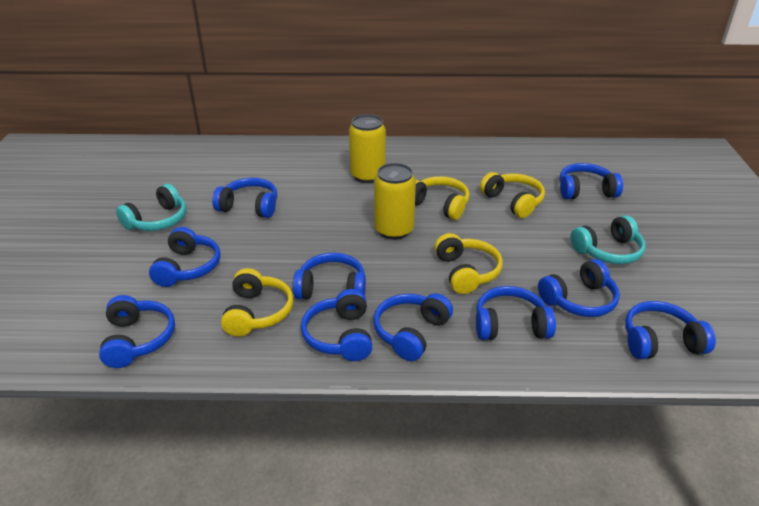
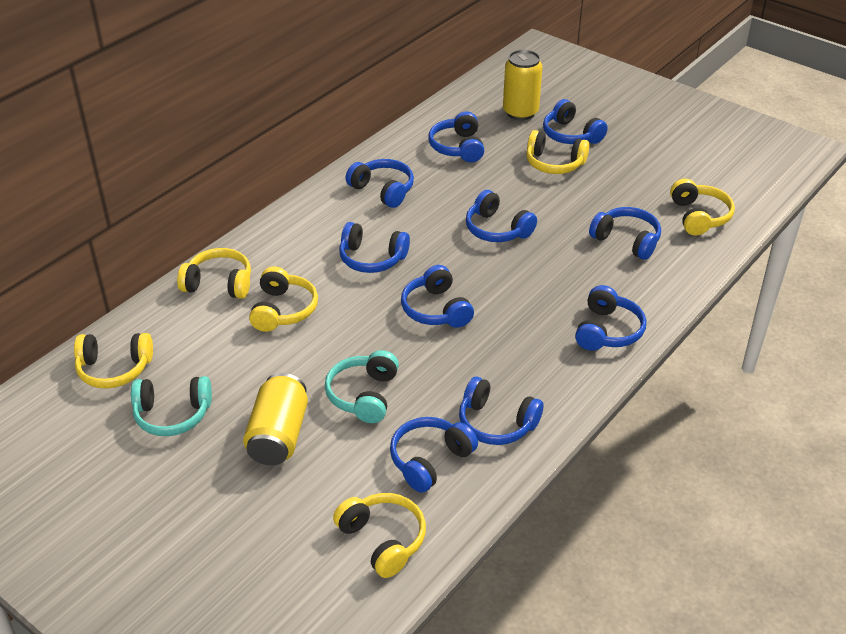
yellow headphones: [221,268,293,337] [415,176,469,220] [435,233,503,294] [480,172,545,218] = 4 -> [74,333,153,389] [177,248,251,299] [249,266,318,332] [333,493,426,578] [526,130,589,174] [670,179,735,236] = 6

